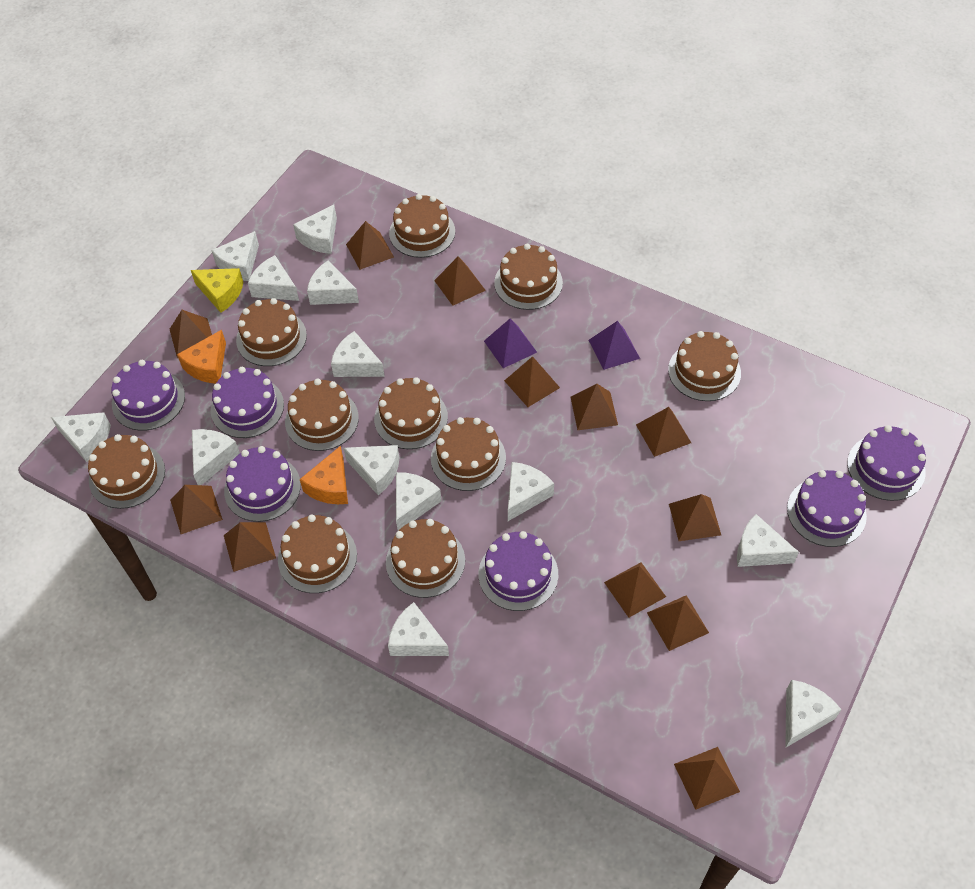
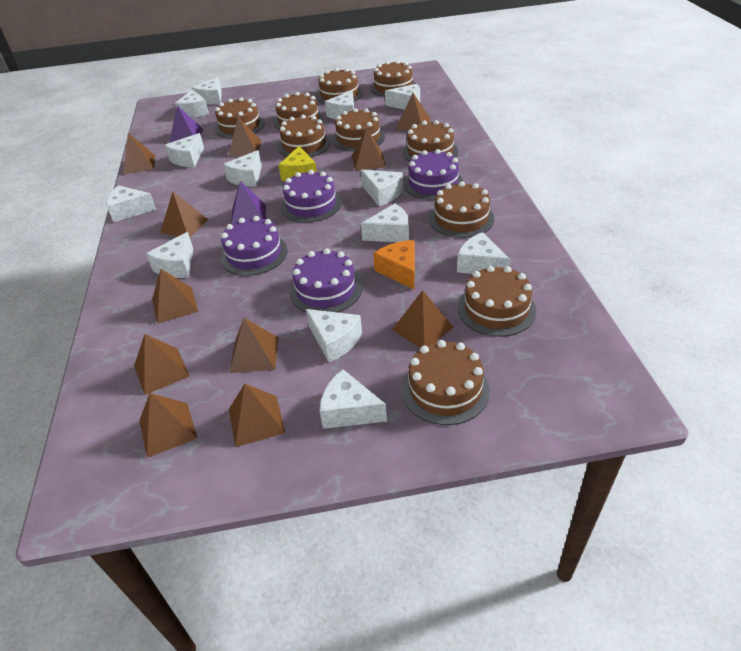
brown pyramid: [170,310,212,358] [170,485,223,534] [224,522,276,572] [346,221,394,270] [434,256,486,306] [504,356,560,407] [571,384,618,430] [604,562,666,618] [636,407,691,457] [647,595,709,651] [669,494,721,541] [674,747,740,810] = 12 -> [123,133,155,174] [134,334,190,395] [139,393,198,458] [152,269,198,324] [160,192,208,237] [228,117,261,157] [229,384,285,447] [230,318,278,373] [352,128,386,171] [392,290,454,348] [396,93,431,131] = 11
orange cheese: [177,330,226,383] [300,446,348,504] = 2 -> [373,240,415,290] = 1
purple cake: [111,360,185,431] [211,367,284,438] [224,446,301,522] [478,531,558,611] [787,470,867,547] [847,425,926,501] = 6 -> [220,216,288,276] [281,170,342,223] [290,248,362,312] [404,149,463,200] = 4

